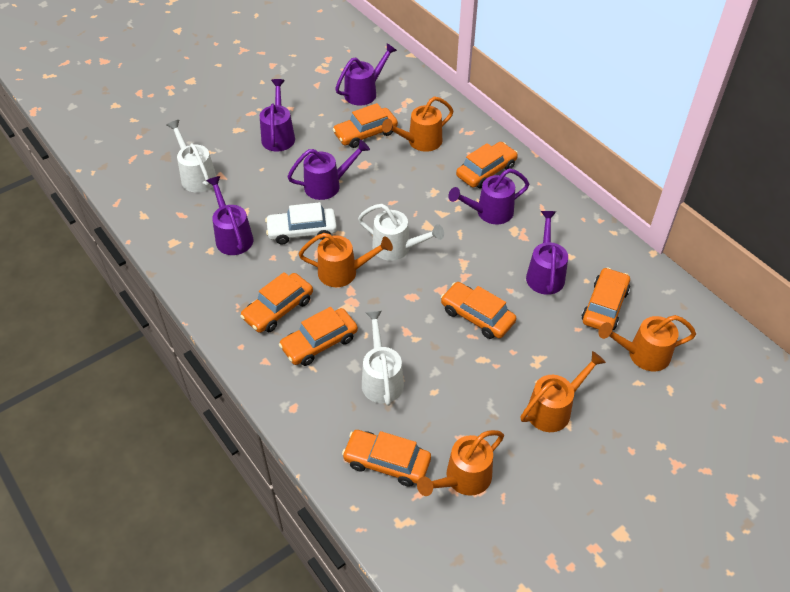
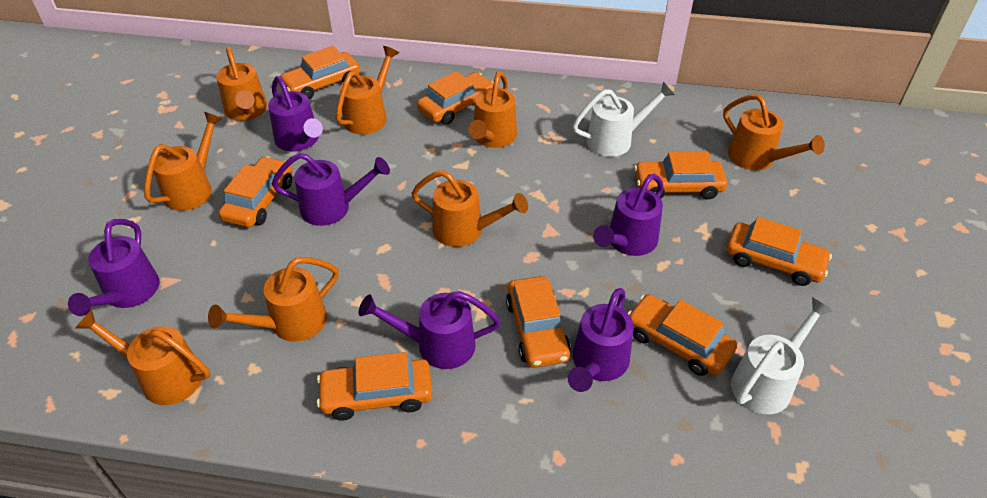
orange car: [240,272,313,333] [279,307,358,366] [332,103,398,148] [342,430,431,487] [441,282,516,339] [456,142,518,189] [582,267,630,330] = 7 -> [219,156,292,228] [281,46,360,99] [317,352,432,420] [417,71,494,125] [506,276,571,368] [628,294,737,376] [634,151,727,199] [726,217,832,286] = 8
orange watering can: [299,233,393,287] [382,96,454,152] [417,430,504,496] [520,351,606,432] [598,315,696,371] = 5 -> [75,309,210,405] [144,112,223,211] [208,257,339,342] [216,47,267,121] [336,46,399,135] [411,170,528,247] [468,71,517,148] [723,94,825,170] = 8
white car: [265,202,337,245] = 1 -> none = 0
white watering can: [166,120,217,192] [358,204,444,261] [362,310,404,406] = 3 -> [573,81,675,157] [731,297,833,414] = 2

